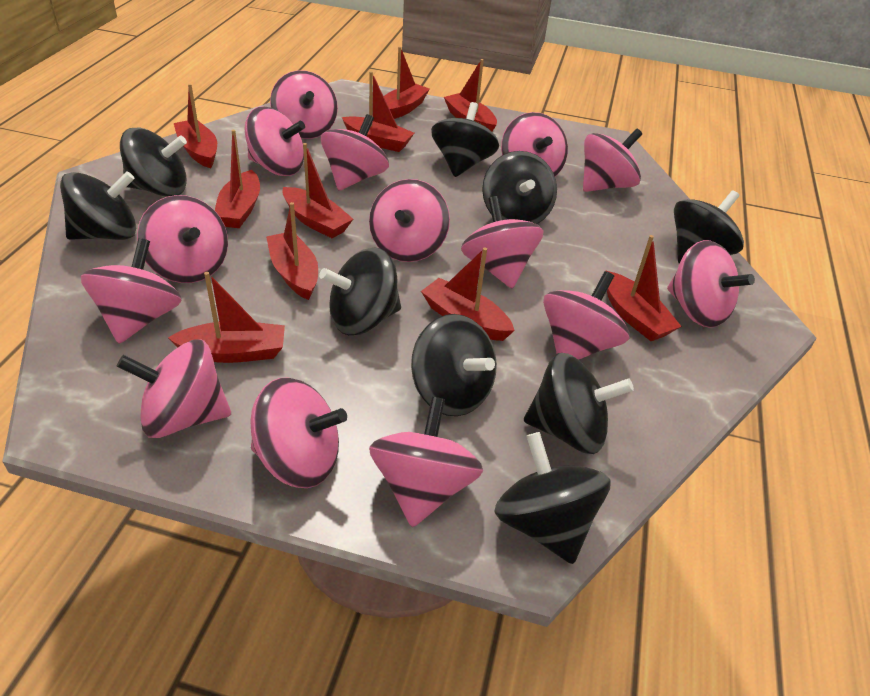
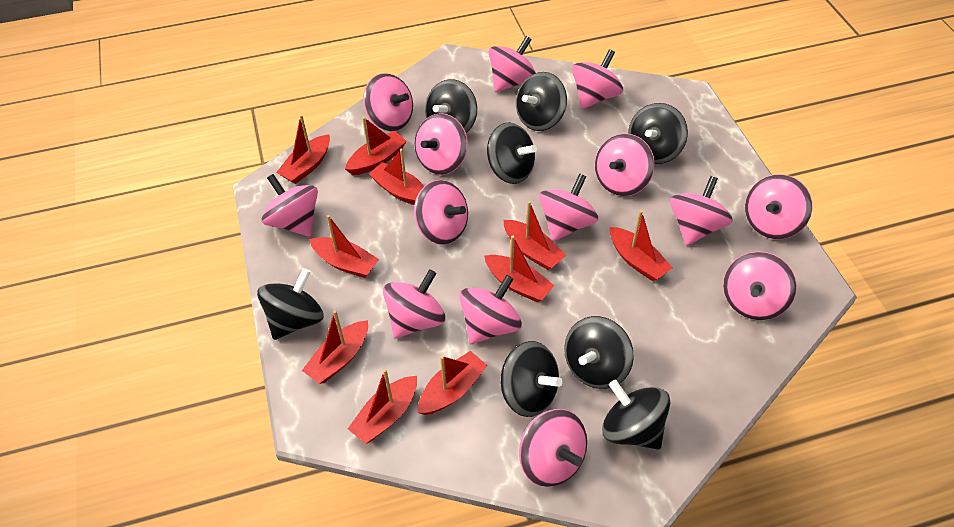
black spinning top: [60,171,136,240] [120,128,187,197] [319,248,401,335] [411,314,497,416] [431,102,499,177] [482,151,557,224] [494,432,611,564] [524,353,634,454] [674,190,744,264] = 9 -> [257,268,324,340] [425,79,477,133] [487,123,537,184] [501,341,563,417] [516,72,567,131] [564,316,634,389] [602,380,670,449] [628,103,688,164] = 8

